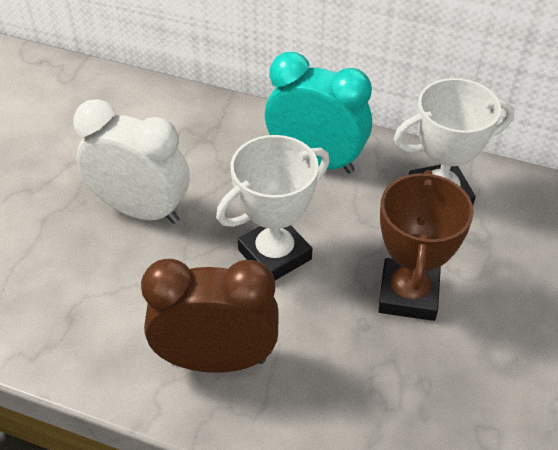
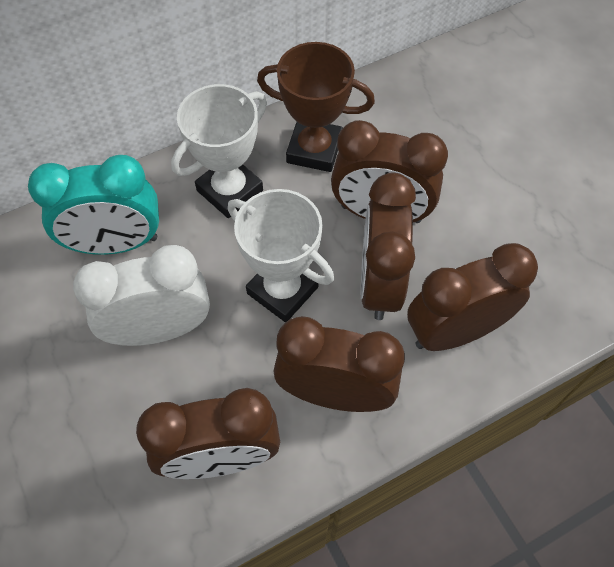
brown clock: [141,259,279,373] = 1 -> [136,388,280,479] [273,316,405,412] [331,120,448,223] [361,173,416,320] [407,243,538,351] = 5

